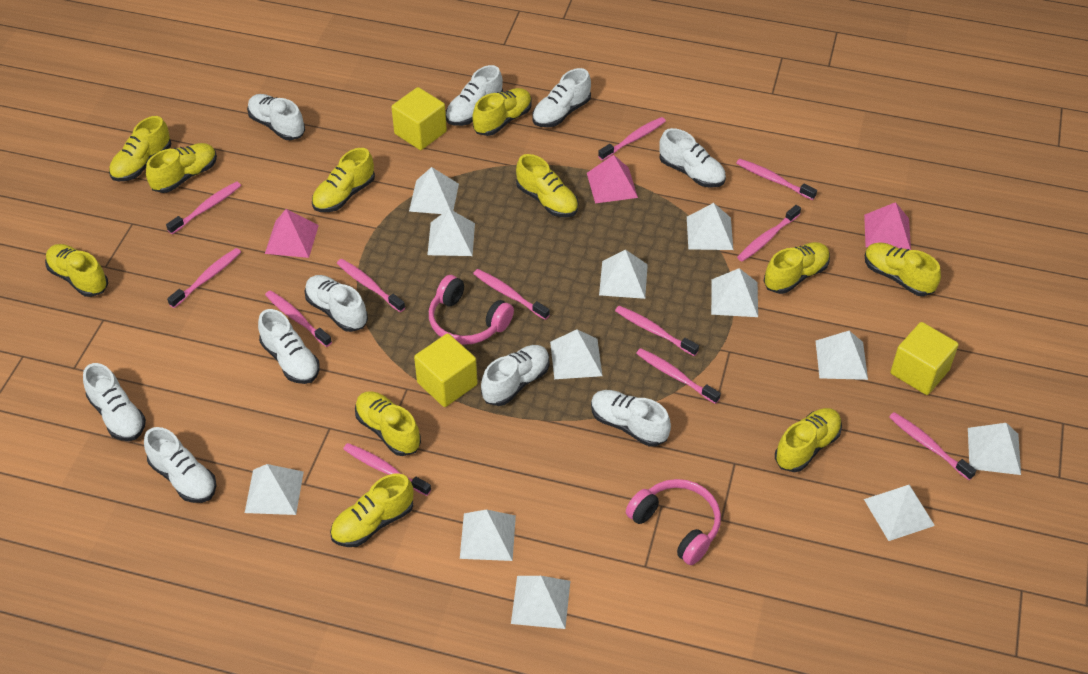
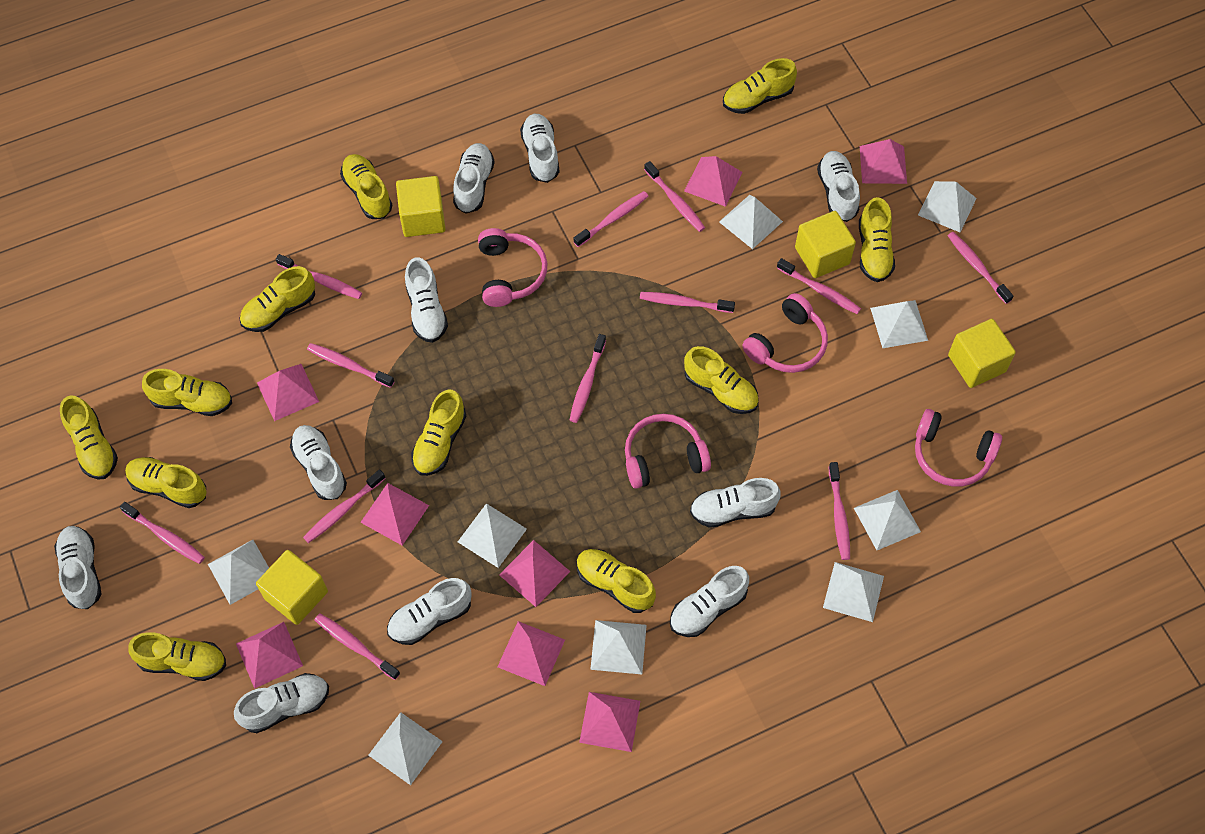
pink headphones: [429,275,514,345] [626,479,721,565] = 2 -> [478,228,547,307] [625,414,711,489] [742,293,828,373] [915,409,1002,487] = 4
pink pyramid: [265,209,319,258] [587,155,638,203] [864,202,911,250] = 3 -> [236,622,303,689] [257,364,319,421] [360,483,429,545] [497,621,565,686] [499,540,571,607] [579,692,640,752] [684,156,742,207] [860,139,907,184] = 8
white pyramid: [245,464,304,515] [409,167,459,214] [427,209,475,256] [460,509,516,561] [511,576,570,629] [550,329,602,379] [599,250,648,299] [687,203,733,250] [711,268,758,317] [816,331,868,380] [864,485,935,541] [968,423,1021,475] = 12 -> [208,540,269,605] [368,712,443,785] [458,503,527,568] [590,620,647,674] [719,195,783,249] [823,562,884,622] [854,490,921,550] [870,300,928,348] [918,181,977,232] = 9
yellow cube: [391,87,447,150] [414,333,478,407] [890,322,959,395] = 3 -> [256,550,328,625] [396,176,445,237] [795,211,856,278] [948,319,1016,388] = 4

